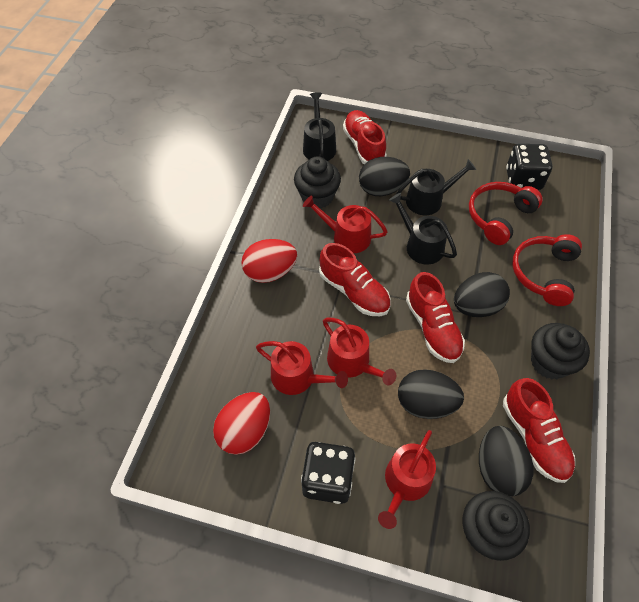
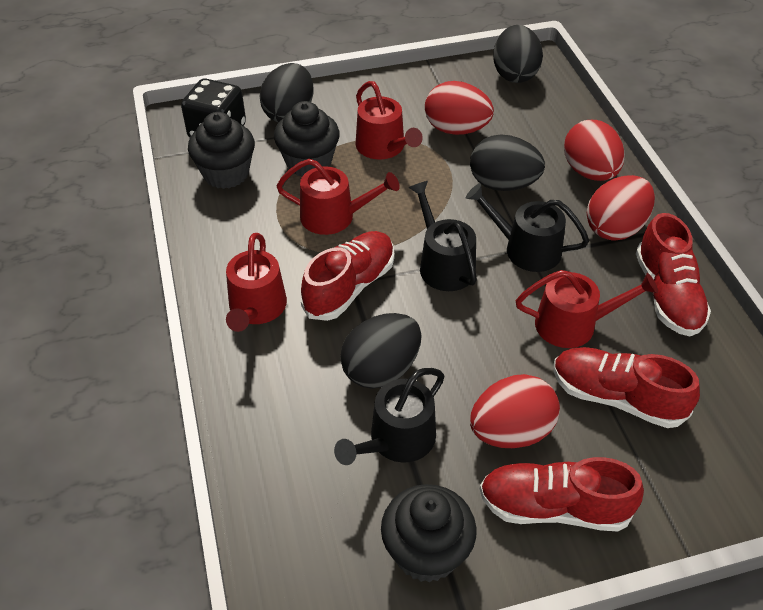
black dice: [301,442,355,504] [506,144,552,190] = 2 -> [181,78,246,138] = 1
red egg: [213,392,270,455] [241,239,297,283] = 2 -> [425,81,494,135] [470,374,560,448] [564,120,625,181] [587,175,655,241] = 4
red headphones: [469,182,543,245] [512,234,582,306] = 2 -> none = 0

